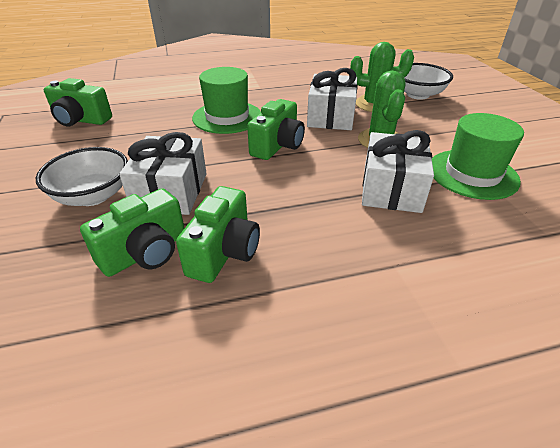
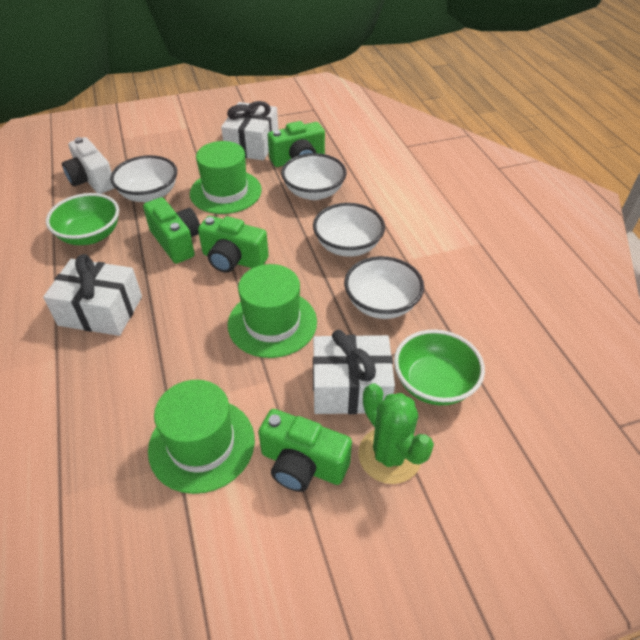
green bowl: none = 0 -> [46,193,119,245] [394,329,485,405] = 2
green cactus: [350,42,414,112] [358,71,406,148] = 2 -> [358,383,434,484] = 1
green hat: [192,67,261,134] [432,113,524,200] = 2 -> [148,380,255,494] [190,141,262,214] [228,264,317,358] = 3
white bowl: [36,147,128,206] [404,63,453,100] = 2 -> [110,155,177,203] [281,153,347,200] [313,203,385,257] [344,256,424,319] = 4
white camera: none = 0 -> [62,137,114,194] = 1

